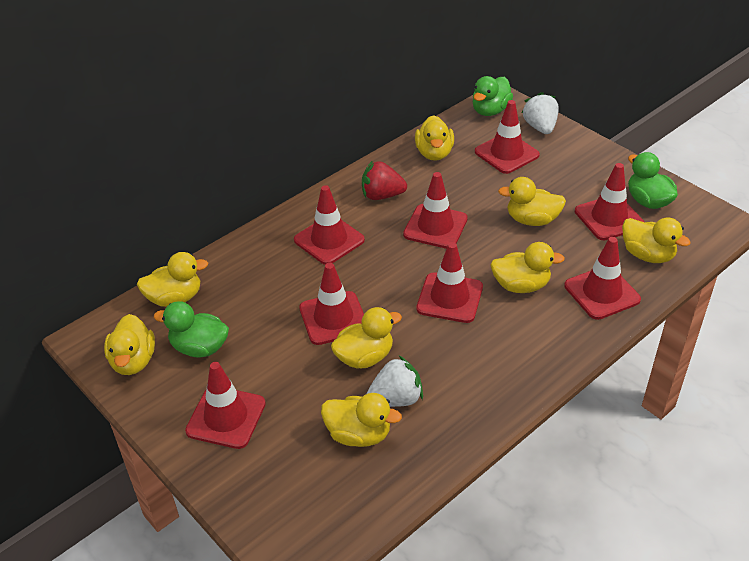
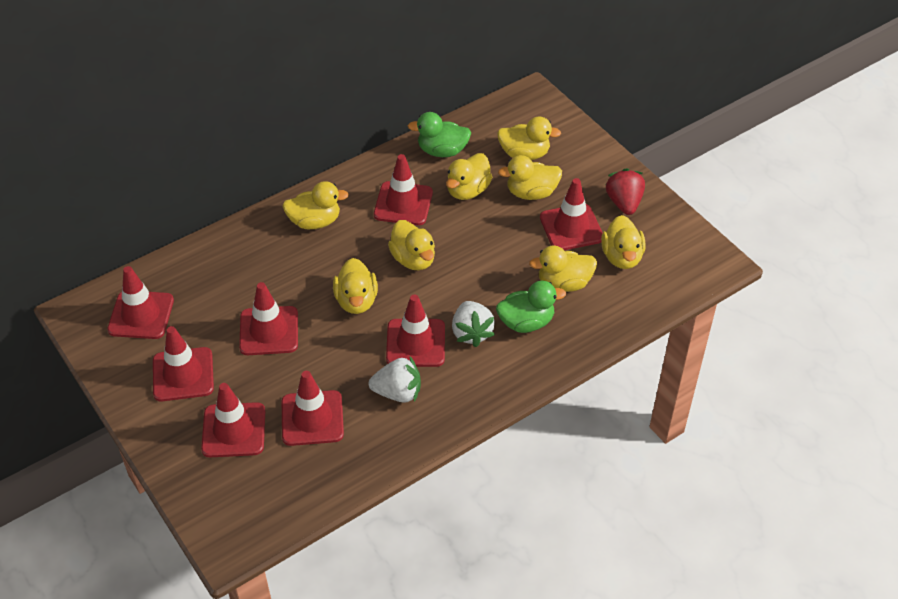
green duck: [154,301,229,358] [472,76,513,116] [628,152,678,209] = 3 -> [408,112,471,157] [496,281,566,333] = 2

